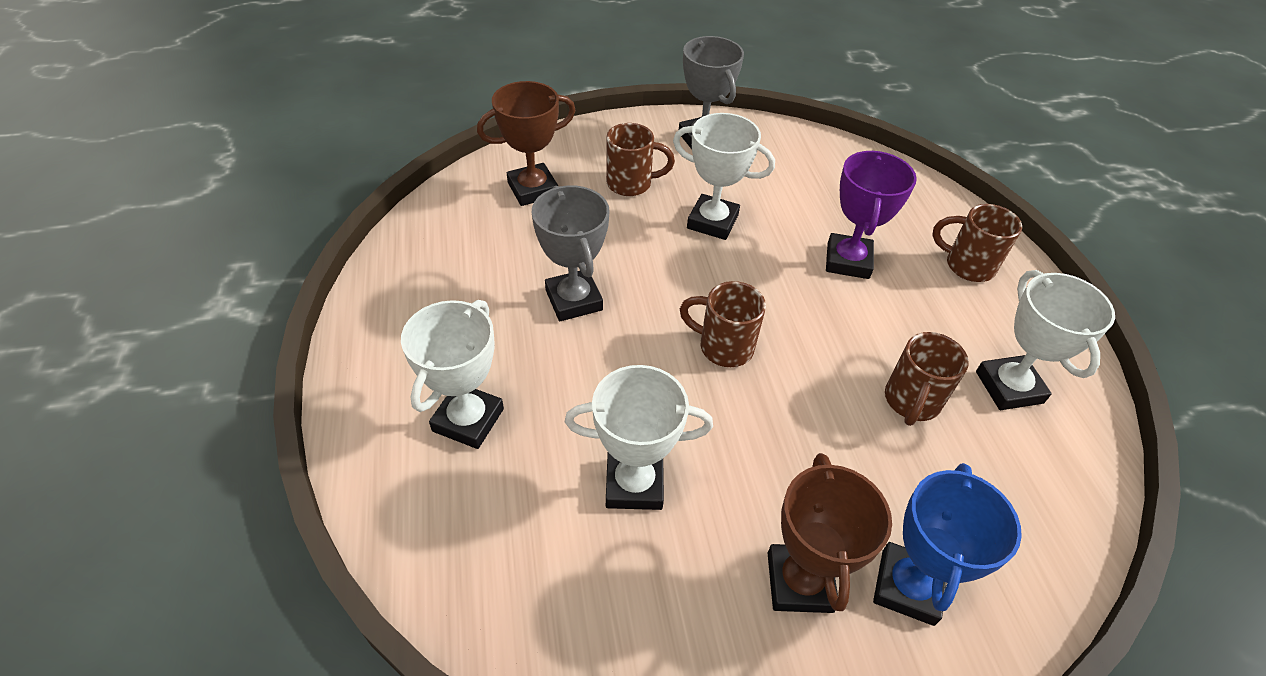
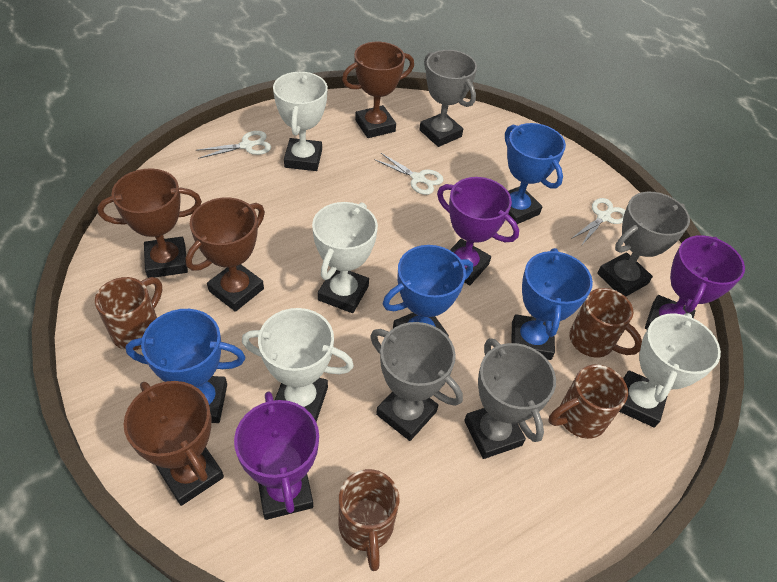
blue trophy: [873,463,1022,626] = 1 -> [126,309,245,423] [383,245,473,337] [505,123,566,224] [511,248,593,360] = 4
brown trophy: [477,81,576,206] [768,453,892,613] = 2 -> [97,168,202,278] [124,381,224,506] [186,197,265,312] [342,42,414,138] = 4
grey trophy: [532,185,609,321] [679,36,744,149] = 2 -> [370,322,463,441] [419,50,477,147] [464,338,556,459] [597,192,690,297] = 4
purple trophy: [826,151,917,279] = 1 -> [234,392,319,520] [437,177,519,285] [645,235,745,329] = 3
white scissors: none = 0 -> [196,131,271,159] [374,153,444,195] [571,198,625,246] = 3

